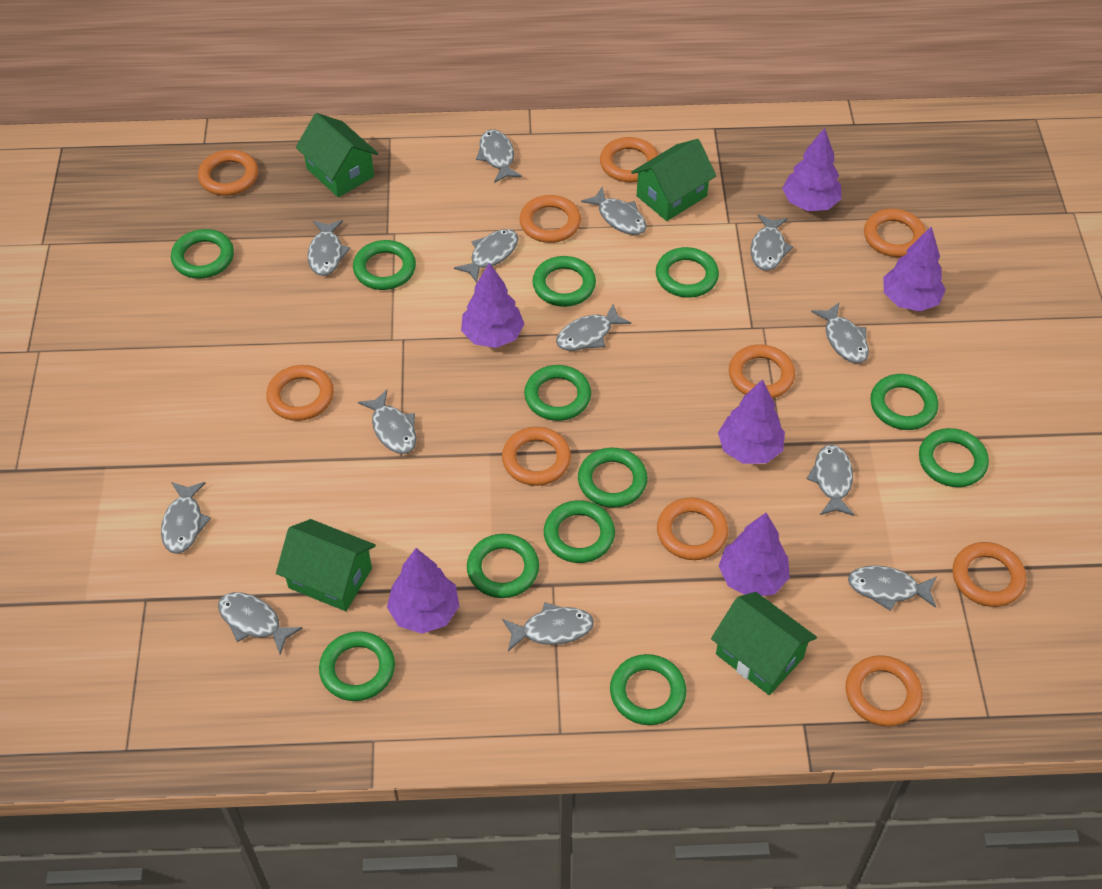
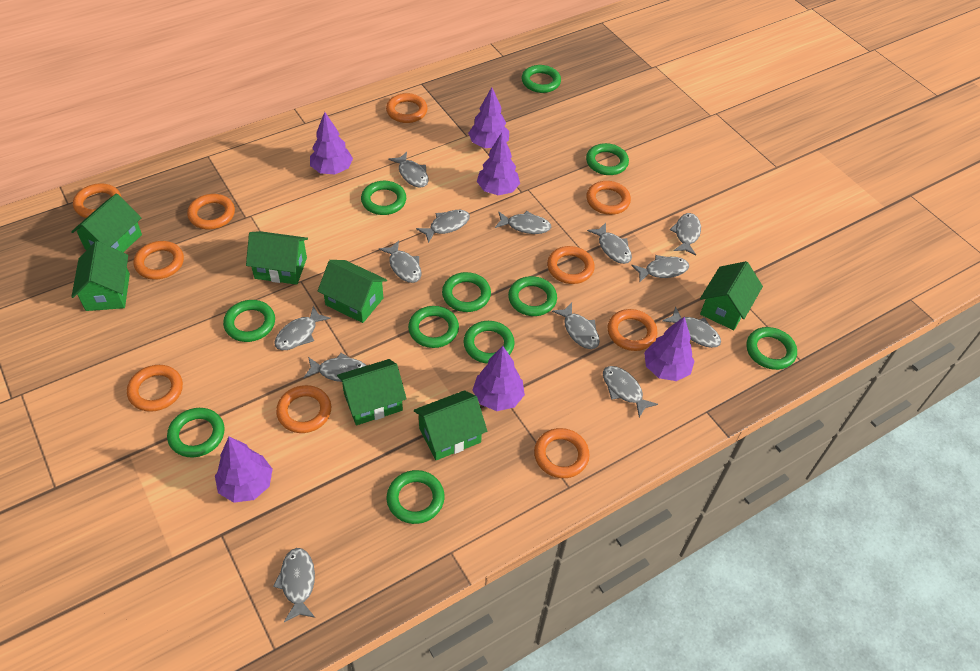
green house: [276,519,376,611] [296,113,378,197] [631,139,716,221] [711,592,817,695] = 4 -> [71,194,142,252] [71,241,130,311] [246,231,308,285] [318,260,387,323] [337,359,407,425] [414,390,487,460] [700,261,763,330] = 7
green ring: [171,229,234,279] [319,631,395,701] [353,240,416,290] [467,534,539,598] [524,365,591,421] [533,256,596,307] [544,500,615,563] [578,448,647,508] [610,654,686,725] [656,247,719,298] [870,374,938,430] [919,428,989,487] = 12 -> [167,408,224,458] [223,300,275,342] [361,181,406,215] [387,470,445,524] [408,306,459,348] [442,272,491,312] [464,321,515,363] [508,276,557,316] [522,65,561,93] [586,143,629,175] [746,327,797,370] = 11

